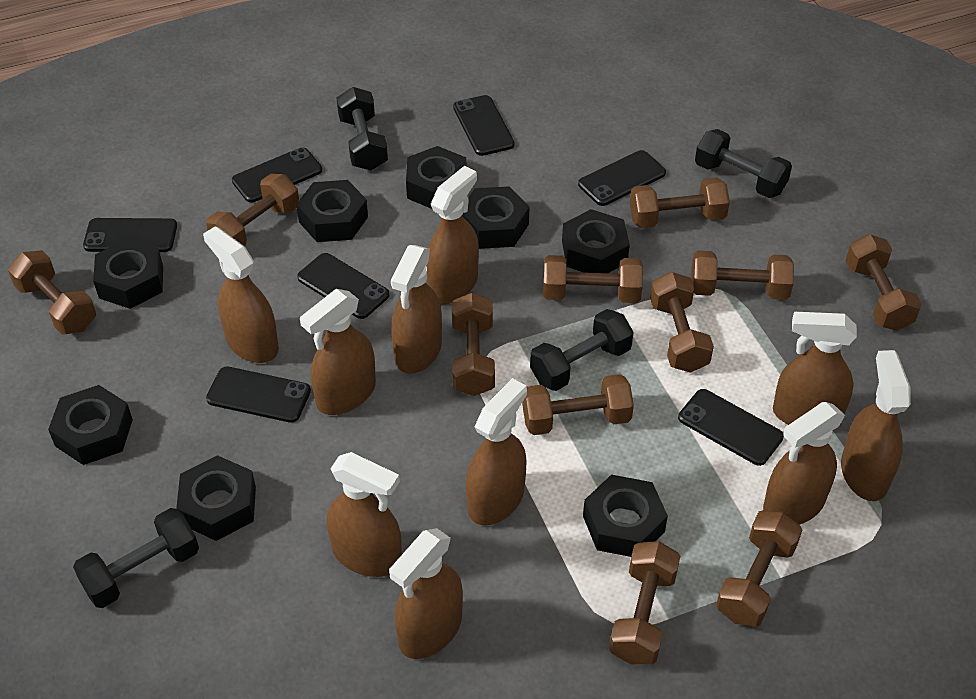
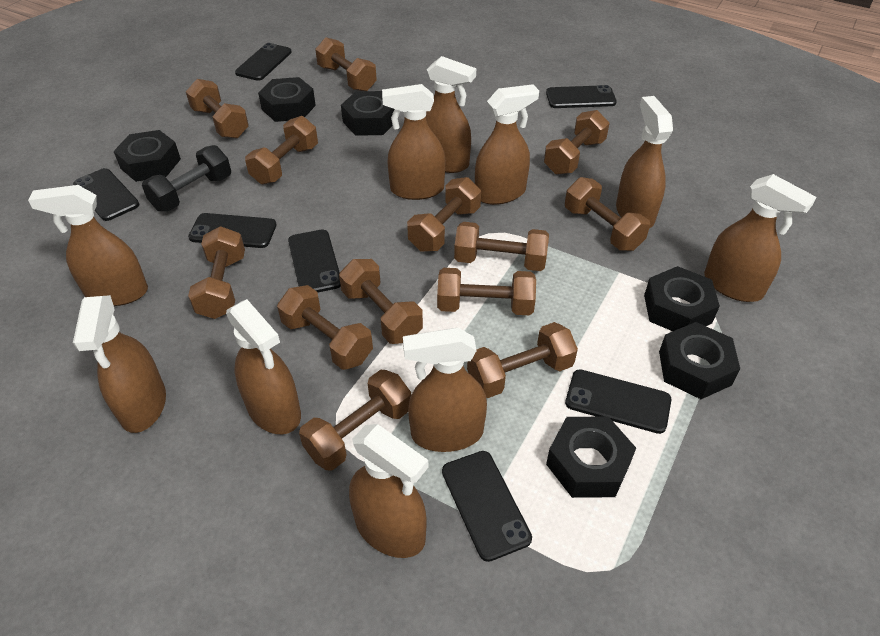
black dumbbell: [73,508,199,608] [337,87,388,171] [530,309,634,391] [695,129,792,198] = 4 -> [142,145,231,212] = 1
black nut: [48,385,133,465] [93,239,163,309] [176,455,256,541] [296,180,368,242] [406,146,466,209] [462,186,529,249] [562,209,630,273] [583,474,668,557] = 8 -> [114,130,181,182] [258,77,316,122] [341,91,394,136] [546,416,636,498] [644,266,720,331] [659,322,740,399] = 6
brown dumbbell: [8,250,96,334] [206,174,299,246] [452,293,495,396] [522,374,634,435] [543,255,643,303] [609,541,680,664] [630,178,730,228] [650,272,714,373] [691,251,794,300] [716,510,802,627] [846,234,922,331] = 11 -> [186,79,249,139] [188,226,245,319] [245,116,318,185] [277,285,373,370] [299,370,411,471] [315,37,377,91] [339,259,423,344] [407,177,481,252] [437,268,536,315] [454,222,549,271] [467,322,578,398] [544,110,610,175] [565,177,650,251] = 13

